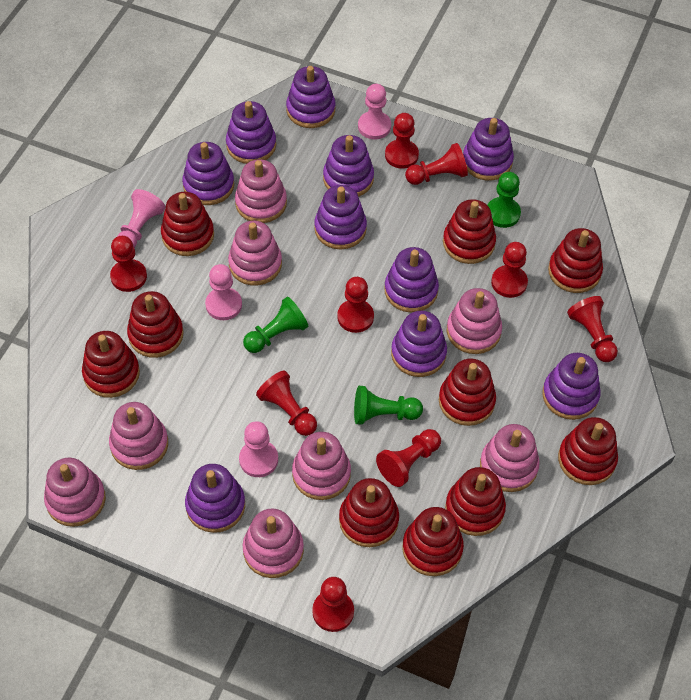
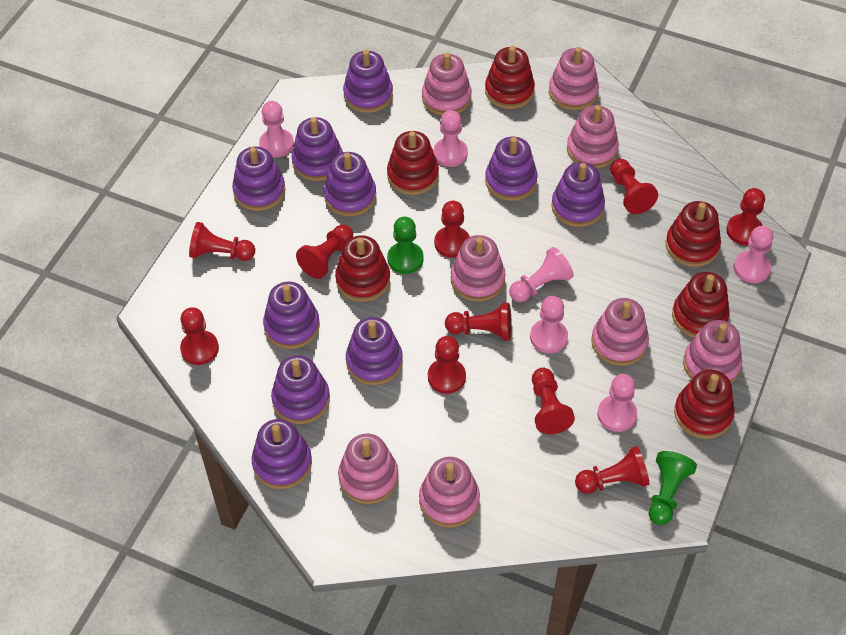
green pawn: [243,297,308,353] [354,386,423,425] [487,172,521,228] = 3 -> [387,217,424,274] [649,451,697,525] = 2
pink pawn: [117,189,165,248] [205,264,242,320] [239,421,278,477] [358,84,391,139] = 4 -> [259,101,294,158] [433,110,468,167] [509,247,574,302] [530,296,568,353] [597,374,637,432] [734,226,773,283] = 6
red pawn: [110,236,147,292] [256,371,317,436] [312,577,354,632] [337,277,374,333] [376,429,441,487] [385,113,419,169] [405,143,468,185] [491,242,528,298] [567,296,618,362] = 9 -> [180,307,219,365] [189,222,255,261] [296,225,353,279] [428,336,466,394] [434,201,470,258] [445,303,512,341] [532,368,575,434] [575,446,649,494] [610,159,658,214] [726,188,765,245] = 10
red stacking toy: [82,331,140,398] [127,291,184,358] [161,192,214,256] [339,478,399,547] [402,507,464,576] [439,358,496,426] [443,199,496,264] [445,467,506,536] [548,228,603,293] [558,417,618,485] = 10 -> [335,235,390,302] [387,131,439,195] [485,46,535,109] [666,201,721,267] [672,272,730,338] [674,369,735,439] = 6

